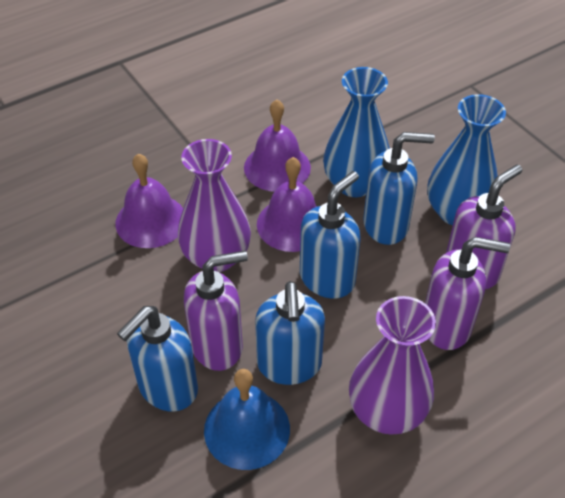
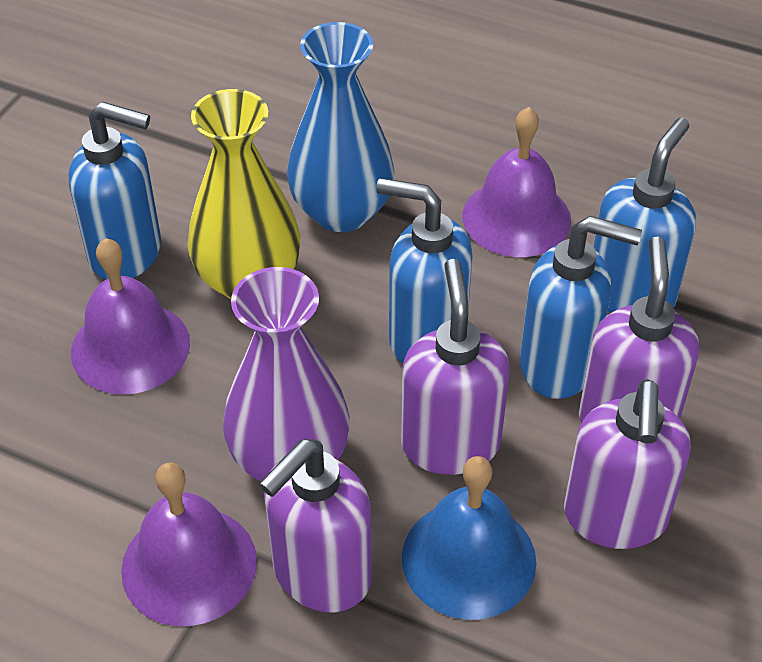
blue vase: [323,67,390,197] [427,94,506,225] = 2 -> [287,22,395,232] = 1
purple soap dispenser: [184,251,248,371] [425,237,510,350] [446,164,522,289] = 3 -> [259,439,372,613] [401,259,509,475] [564,379,691,549] [579,236,699,423] = 4
purple vase: [178,139,251,272] [349,296,436,435] = 2 -> [223,267,350,481] = 1
yellow vase: none = 0 -> [187,89,301,299] = 1

